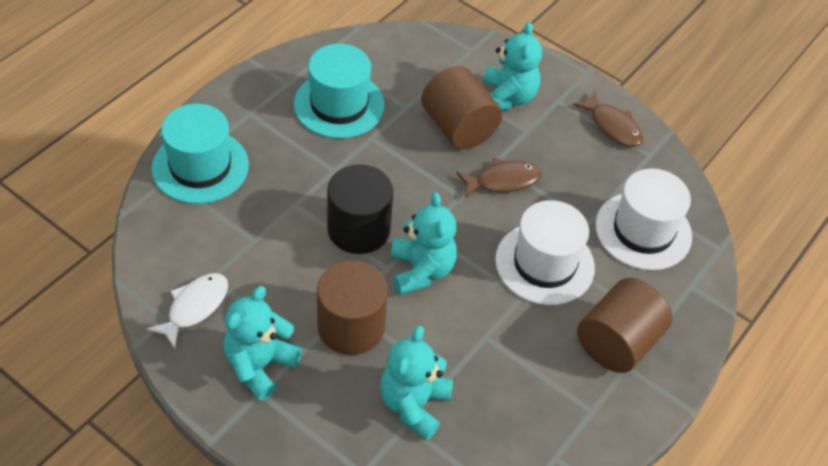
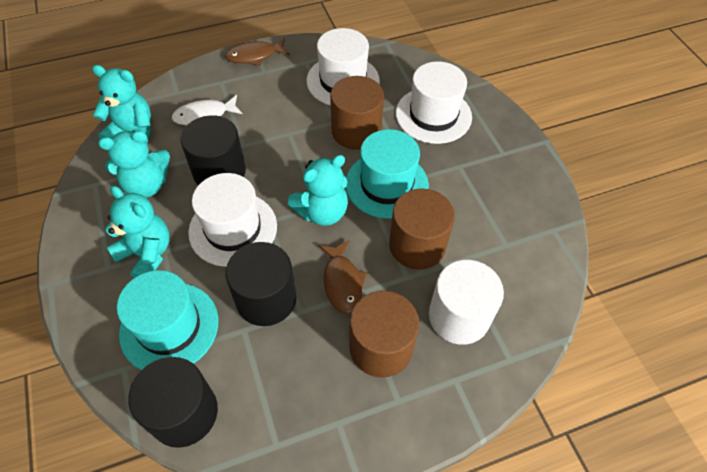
black cylinder: [327,164,394,254] = 1 -> [128,357,218,448] [180,115,246,185] [226,242,297,326] = 3
white cylinder: none = 0 -> [429,260,504,345] = 1
white hat: [495,200,595,305] [595,168,692,270] = 2 -> [188,173,277,267] [307,28,380,105] [396,61,472,144] = 3

